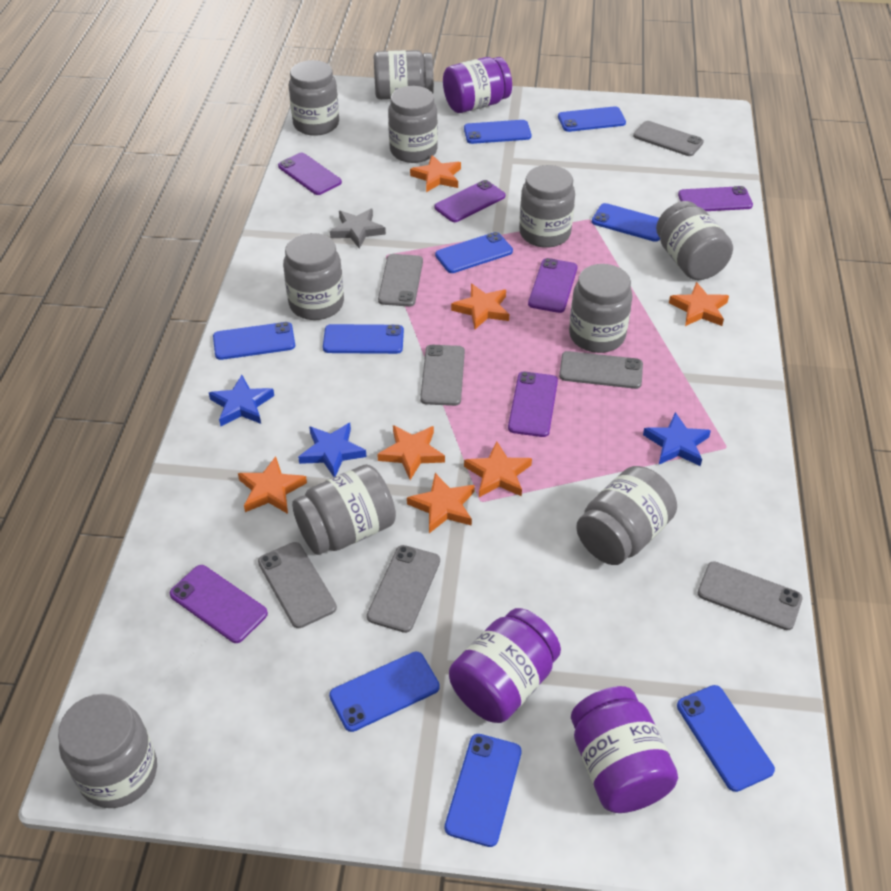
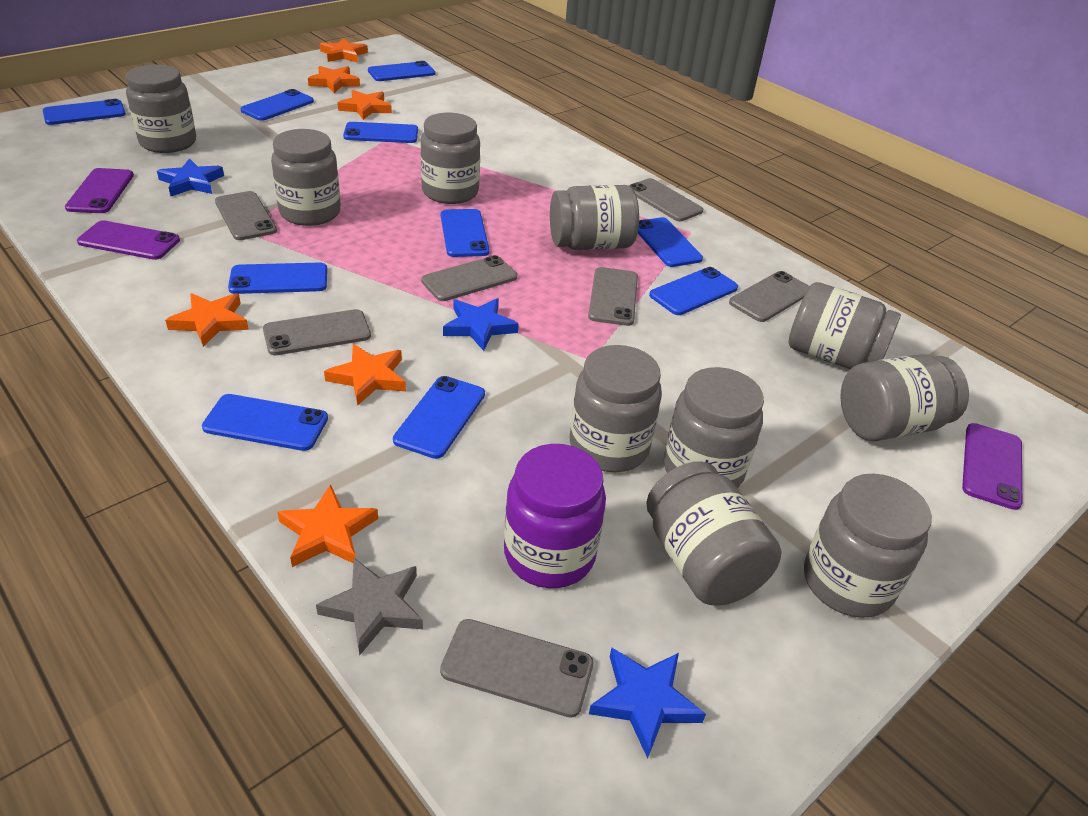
blue phone: [213,322,295,360] [323,324,404,354] [329,652,440,732] [435,232,513,273] [445,734,522,847] [464,120,532,144] [558,106,626,132] [592,203,660,242] [677,685,775,792] = 9 -> [43,99,126,125] [202,394,328,451] [228,262,327,294] [240,89,314,121] [343,122,418,143] [368,61,435,81] [393,376,485,459] [441,209,490,257] [638,217,703,267] [649,267,738,315] = 10
orange star: [238,456,307,514] [377,425,445,480] [407,473,475,533] [410,155,461,192] [451,284,509,329] [464,441,532,497] [669,282,729,326] = 7 -> [165,293,249,347] [277,484,378,567] [308,66,360,93] [320,38,368,63] [324,344,406,406] [338,90,392,120] = 6
purple jar: [443,57,512,113] [449,608,561,723] [571,686,678,813] = 3 -> [504,444,606,588] = 1
purple phone: [170,565,268,643] [278,153,342,195] [434,180,505,222] [508,372,558,437] [528,258,578,313] [678,186,753,211] = 6 -> [65,168,134,213] [77,220,180,260] [962,423,1022,510] = 3

